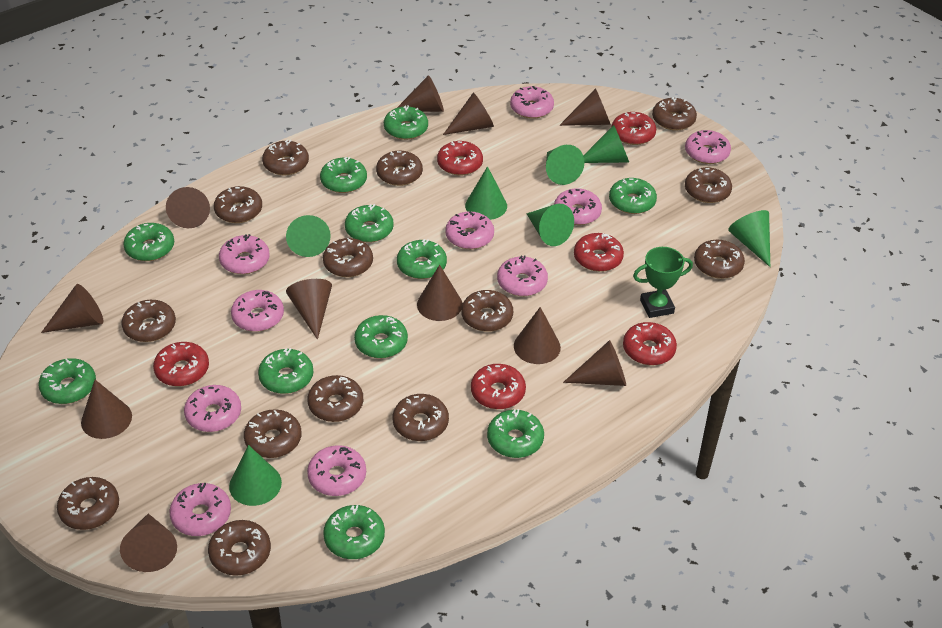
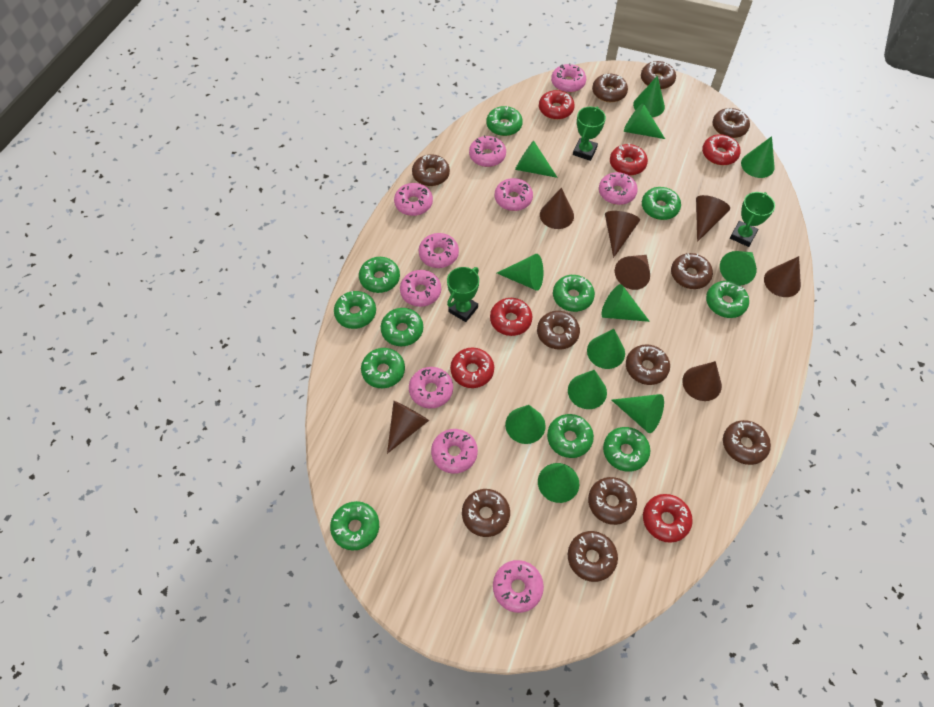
brown cone: [41,284,103,333] [81,380,132,439] [120,513,177,572] [166,187,210,228] [286,279,332,340] [397,75,444,112] [417,265,462,321] [443,93,494,135] [514,307,561,364] [559,88,611,126] [563,340,626,386] = 11 -> [387,401,429,454] [540,187,574,229] [605,211,640,258] [615,255,650,290] [682,361,722,401] [696,195,730,242] [764,256,801,297] = 7
brown donut: [57,477,119,530] [121,300,176,342] [208,520,271,576] [214,186,262,223] [244,409,301,458] [262,140,309,175] [307,375,363,422] [323,238,373,277] [376,151,423,186] [393,394,449,441] [461,290,513,332] [652,97,697,130] [685,167,732,203] [694,240,745,279] = 14 -> [412,154,450,186] [462,489,510,537] [537,311,580,350] [568,531,618,582] [588,477,637,525] [592,74,628,102] [626,344,670,385] [641,61,676,89] [671,253,713,289] [713,108,750,138] [723,420,771,465] = 11
green cone: [229,445,282,506] [286,215,331,257] [465,166,507,220] [526,204,574,246] [546,145,584,185] [583,125,629,163] [728,210,770,267] = 7 -> [497,254,543,291] [505,405,546,444] [515,141,558,178] [538,463,579,503] [568,370,607,409] [587,329,625,369] [601,284,650,322] [612,394,664,433] [624,103,665,139] [633,76,665,117] [720,251,757,285] [741,136,775,178] = 12
green trophy: [633,247,693,318] = 1 -> [447,267,479,322] [573,107,606,161] [730,192,775,247] = 3

